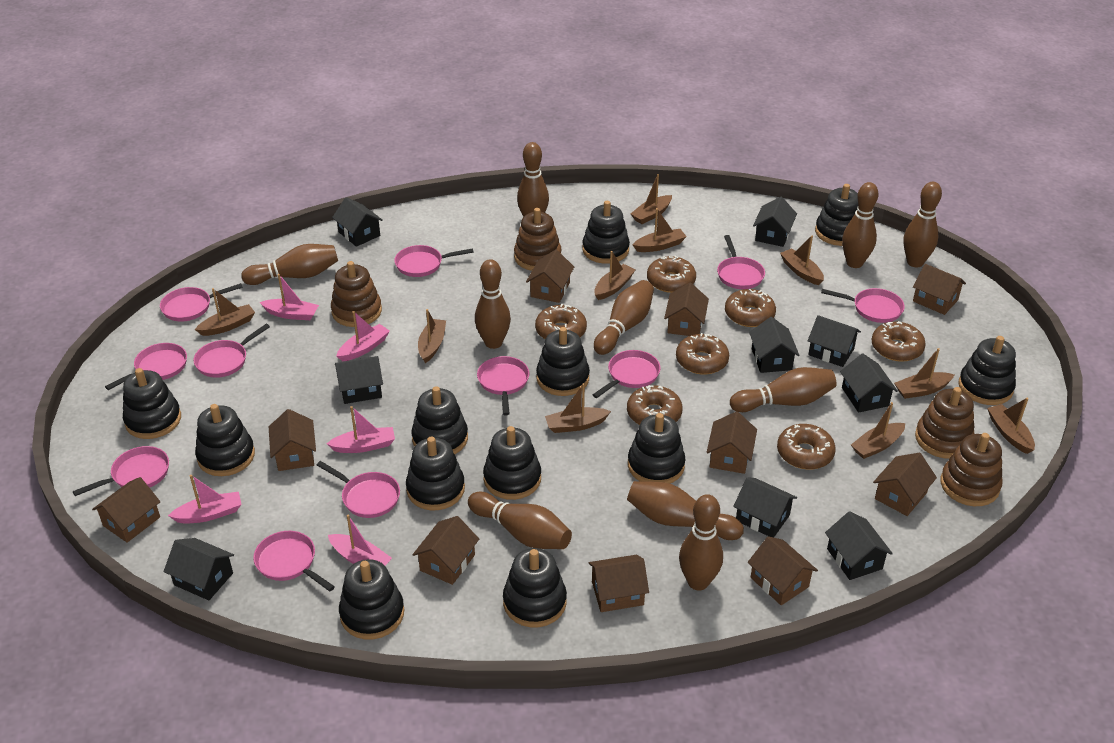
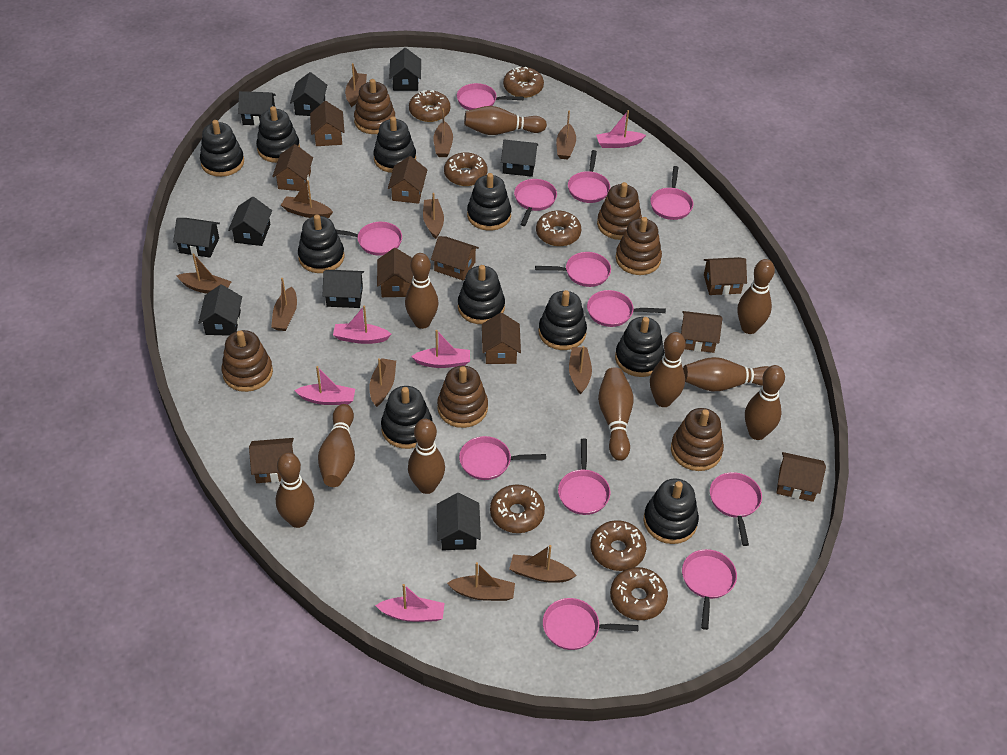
black stacking toy: [123,368,181,439] [195,404,255,476] [339,559,404,639] [406,437,465,510] [411,386,468,454] [483,426,541,500] [503,548,567,627] [536,327,590,396] [582,201,630,264] [628,413,686,483] [815,184,858,246] [958,336,1016,405] = 12 -> [200,120,244,177] [256,106,300,163] [298,215,344,273] [373,116,416,173] [381,386,433,449] [458,265,505,324] [467,173,511,231] [538,290,587,350] [615,317,665,377] [644,478,699,544] = 10
brown boat: [195,288,255,336] [418,309,446,363] [545,383,611,433] [594,251,636,300] [631,174,672,224] [633,208,687,252] [780,236,824,285] [851,402,905,459] [894,348,954,399] [987,398,1035,454] = 10 -> [176,254,232,294] [271,278,297,331] [281,180,333,218] [345,63,367,107] [370,358,396,407] [423,193,444,239] [434,108,453,157] [447,562,515,601] [509,545,577,583] [556,111,576,160] [569,346,592,394] = 11
brown stacking toy: [331,261,382,327] [514,208,562,271] [915,387,975,459] [940,433,1002,506] = 4 -> [221,330,273,392] [354,79,395,134] [437,366,488,428] [597,182,642,240] [616,217,662,275] [671,408,724,471] = 6
pink pan: [73,446,169,496] [105,343,187,390] [160,283,243,322] [194,324,270,378] [253,531,335,591] [317,461,400,518] [394,245,474,277] [477,356,529,415] [593,350,661,398] [717,235,765,289] [821,288,905,323] = 11 -> [336,222,402,256] [457,83,524,110] [459,436,546,480] [514,179,557,226] [535,252,611,287] [543,598,639,650] [558,439,611,515] [568,150,610,203] [587,290,666,327] [650,166,693,220] [682,549,737,630] [710,472,762,546] = 12

